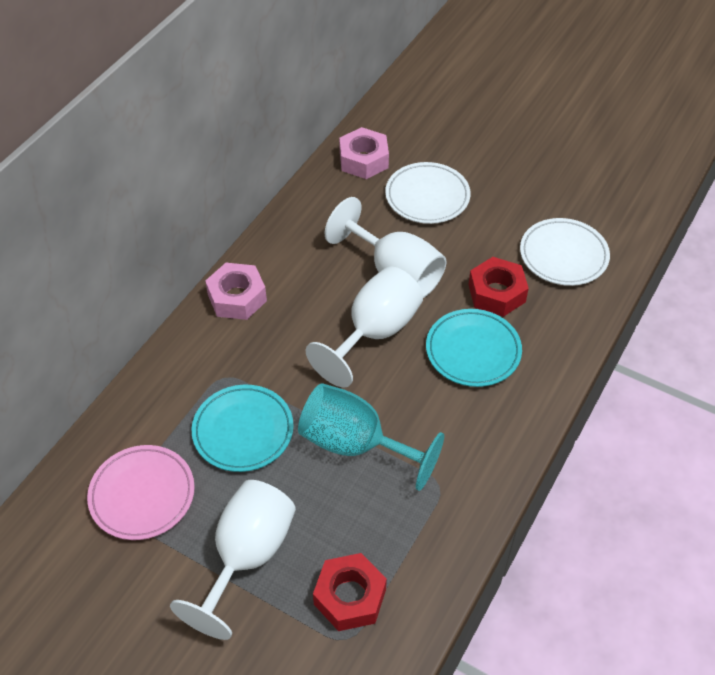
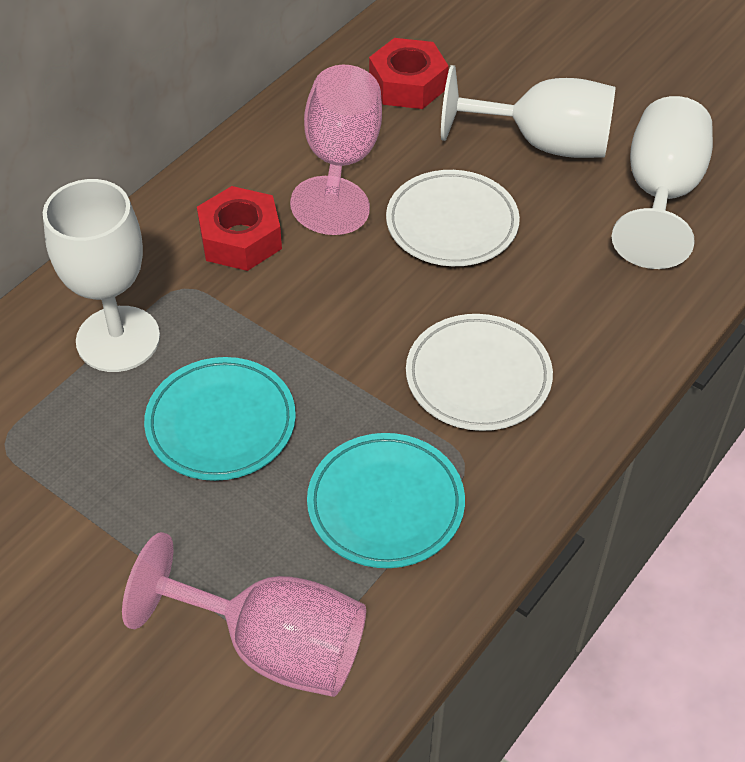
pink goblet: none = 0 -> [122,532,366,697] [290,65,382,235] = 2
pink nut: [205,263,267,320] [339,127,389,179] = 2 -> none = 0
pink plate: [87,445,195,540] = 1 -> none = 0
turquoise goblet: [298,383,444,491] = 1 -> none = 0

